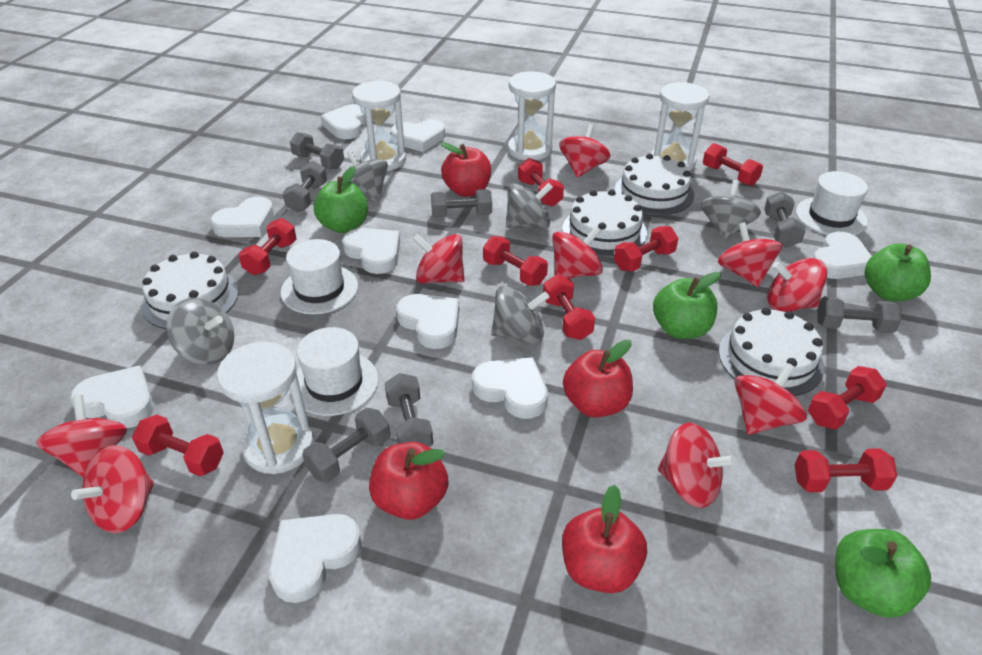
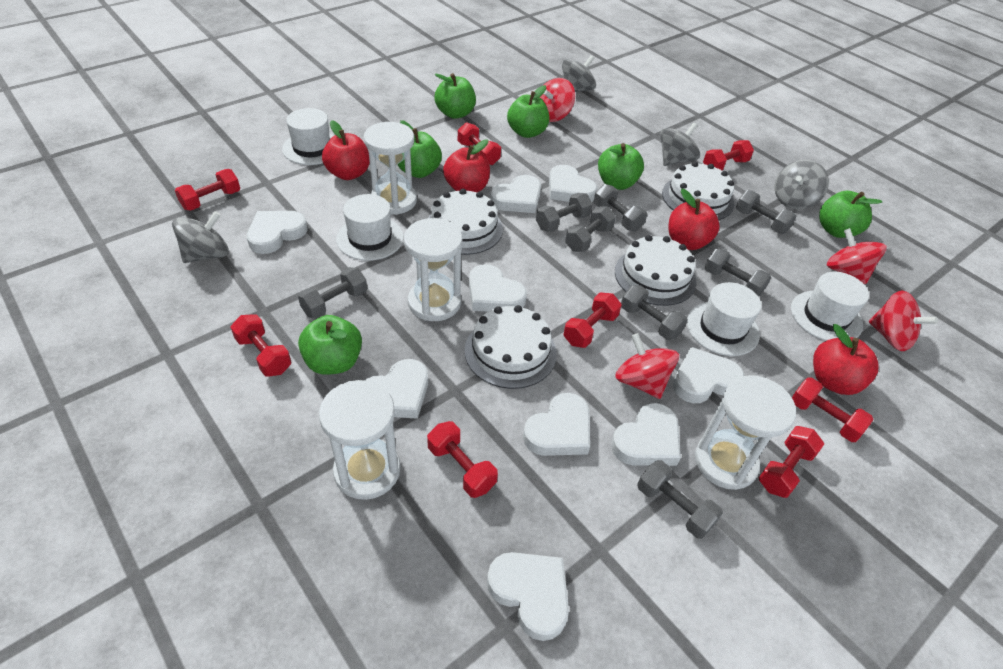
green apple: [314,166,368,233] [653,272,721,339] [835,529,931,618] [865,243,931,301] = 4 -> [298,315,362,375] [397,120,442,178] [434,73,476,119] [507,85,550,138] [598,143,644,190] [819,191,882,238] = 6
grey dumbbell: [283,161,327,212] [290,132,344,169] [302,408,390,483] [385,373,433,447] [431,189,492,218] [764,192,806,247] [817,296,901,333] = 7 -> [298,267,367,319] [536,193,593,232] [565,206,616,252] [594,184,647,231] [621,285,688,340] [637,460,723,539] [705,249,771,296] [736,190,797,234] = 8
grey spinning top: [166,298,234,365] [346,150,388,203] [491,285,550,344] [506,183,553,229] [701,180,761,240] = 5 -> [172,211,229,263] [562,55,596,92] [660,123,700,166] [775,160,829,210] = 4
red dumbbell: [132,415,224,476] [239,218,297,275] [483,236,548,286] [518,158,564,207] [543,275,595,340] [614,226,678,272] [703,143,763,186] [794,448,897,492] [808,366,887,430] = 9 -> [175,169,240,211] [230,314,291,377] [427,421,498,498] [458,122,501,165] [564,292,622,348] [703,140,754,170] [759,426,824,498] [792,378,873,442] = 8
red spinning top: [36,395,128,478] [71,445,154,533] [413,234,465,284] [552,226,603,278] [559,124,610,178] [658,423,736,508] [718,222,782,287] [734,363,807,435] [767,258,827,312] = 9 -> [540,78,575,122] [615,333,679,399] [827,228,887,284] [869,290,938,351] = 4
white hat: [281,239,358,314] [290,327,379,416] [796,171,868,235] = 3 -> [282,108,334,165] [336,194,404,261] [687,282,761,356] [791,272,869,341] = 4

